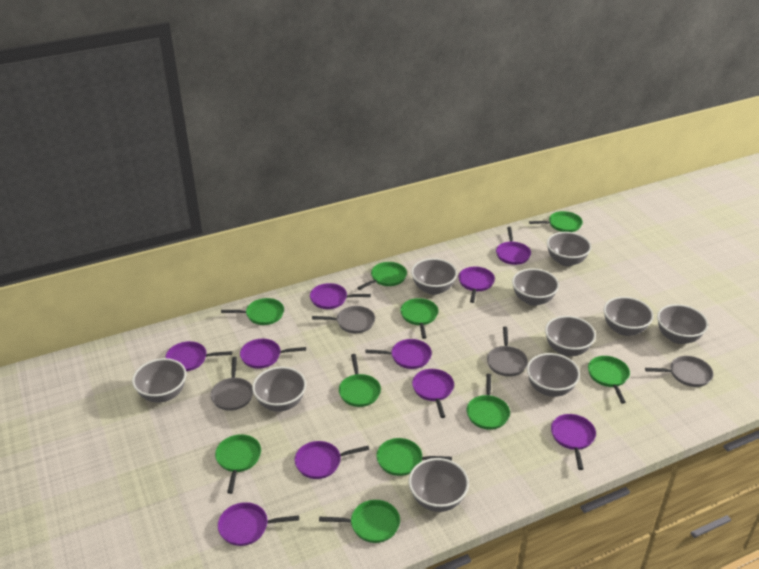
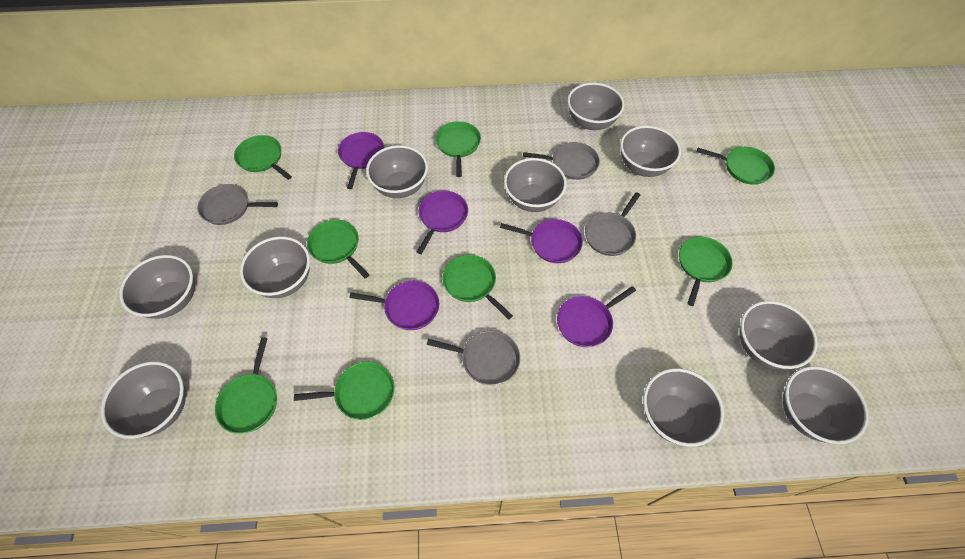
green pan: [215,434,261,494] [221,298,284,325] [319,500,400,543] [339,354,381,407] [357,262,407,290] [376,438,452,476] [400,298,438,339] [466,374,510,430] [529,211,583,232] [588,356,630,404] = 10 -> [215,337,277,434] [234,135,292,180] [294,362,395,420] [307,220,369,278] [435,121,481,177] [442,255,513,320] [679,237,733,306] [697,147,775,185] = 8
purple pan: [165,341,232,371] [218,502,299,546] [240,339,306,369] [295,441,369,479] [310,283,371,309] [366,339,432,369] [412,369,454,418] [458,266,495,303] [496,227,531,265] [551,414,596,470] = 10 -> [338,132,384,189] [349,281,439,330] [417,191,468,254] [500,219,583,263] [557,286,636,347] = 5

